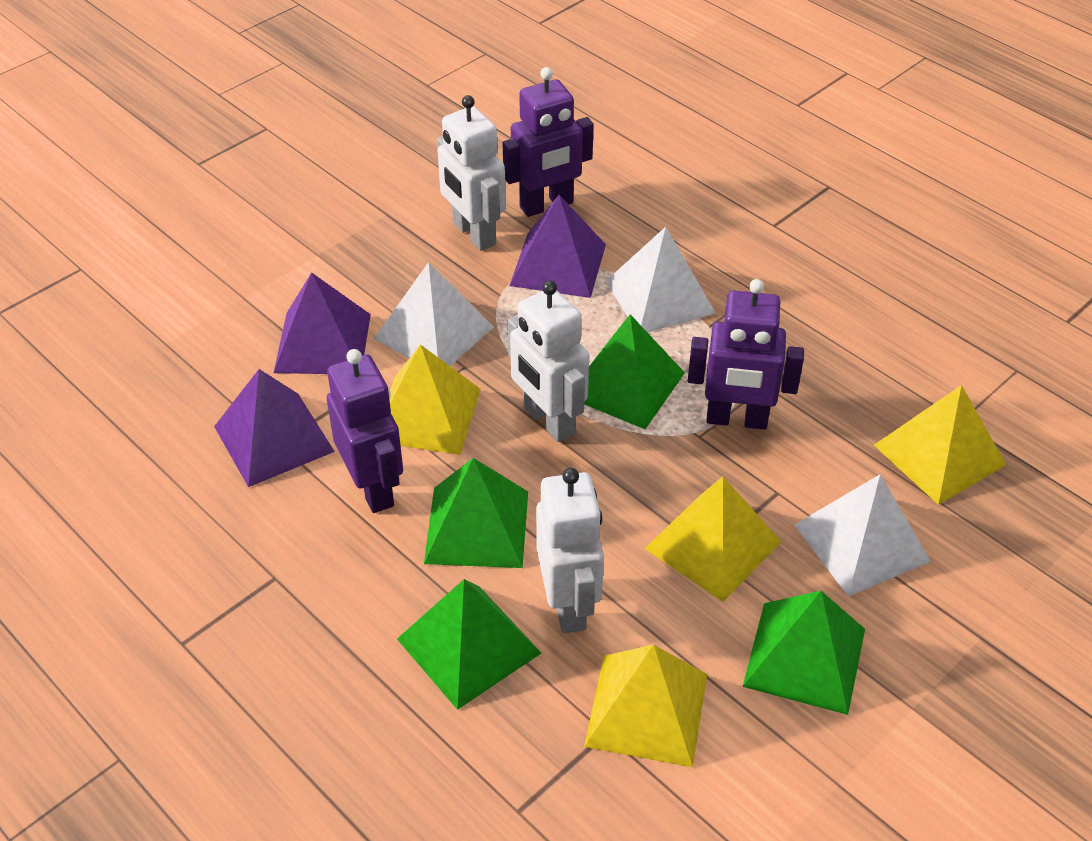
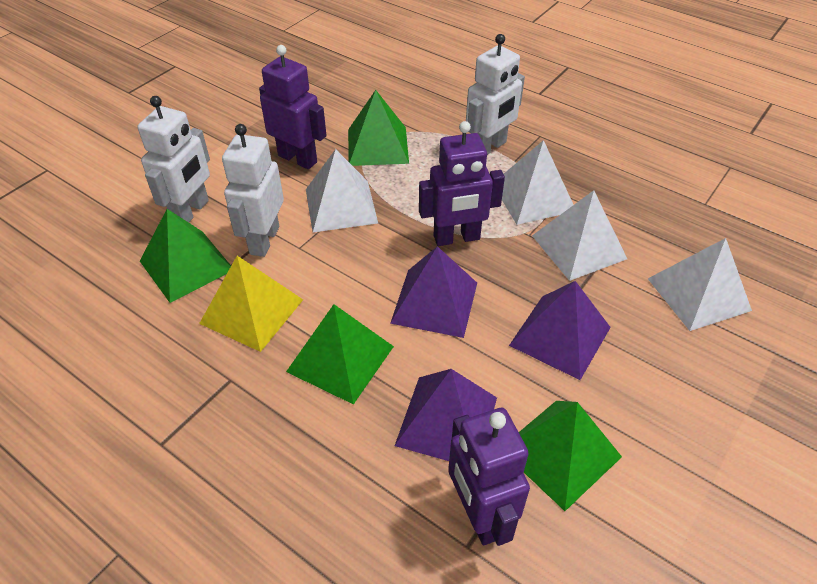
white pyramid: [374,262,494,366] [606,227,716,333] [794,474,931,596] = 3 -> [306,149,378,232] [502,140,573,225] [532,190,627,281] [648,238,752,331] = 4
yellow pyramid: [389,344,481,455] [584,645,707,767] [644,477,781,602] [874,385,1006,505] = 4 -> [199,256,303,352] = 1

